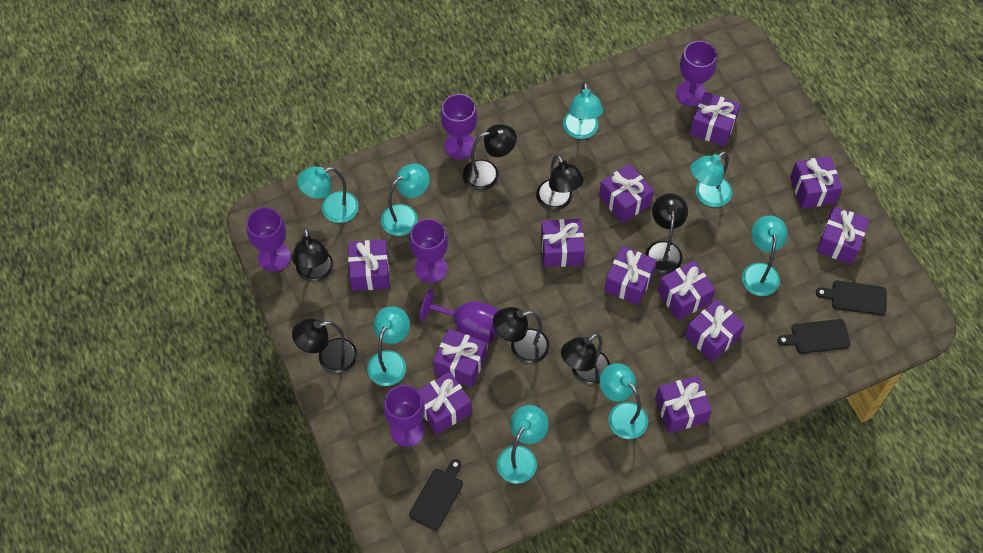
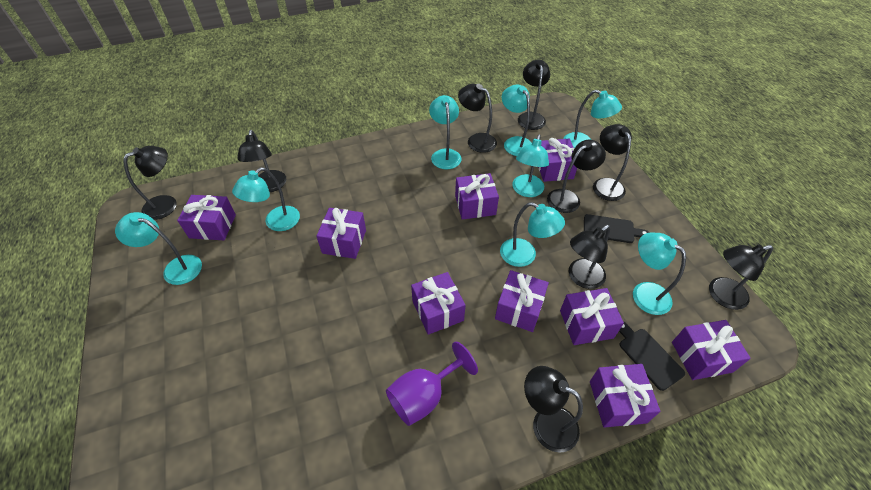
black cutting board: [409,459,463,530] [778,319,850,354] [816,281,887,315] = 3 -> [584,214,649,243] [619,321,685,391] = 2
black lamp: [292,228,333,282] [292,318,357,373] [463,124,517,191] [493,307,550,364] [536,154,584,210] [561,333,610,385] [646,193,688,274] = 7 -> [124,146,177,220] [237,130,286,192] [458,84,497,153] [518,60,550,130] [524,366,583,453] [547,140,606,213] [569,225,610,289] [593,124,632,201] [709,244,773,310] = 9
purple gift: [348,240,390,291] [418,371,472,434] [433,329,487,388] [541,219,585,267] [599,164,654,223] [604,246,657,305] [655,376,712,433] [658,260,715,320] [685,299,745,362] [690,92,740,147] [790,156,842,209] [816,206,870,264] = 12 -> [177,195,236,240] [316,208,366,259] [411,272,466,335] [455,173,499,220] [495,270,549,332] [538,138,577,182] [560,288,624,345] [590,364,660,428] [672,320,751,380] = 9
purple goblet: [246,207,291,272] [384,385,425,447] [409,219,448,283] [420,289,499,343] [441,94,477,159] [676,41,717,107] = 6 -> [386,342,478,426] = 1

